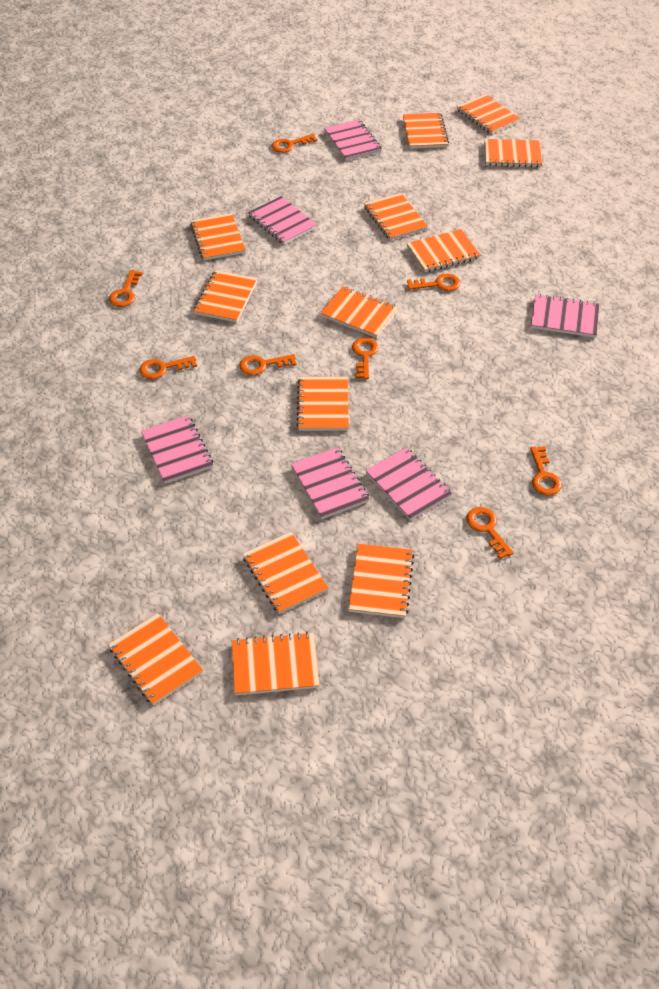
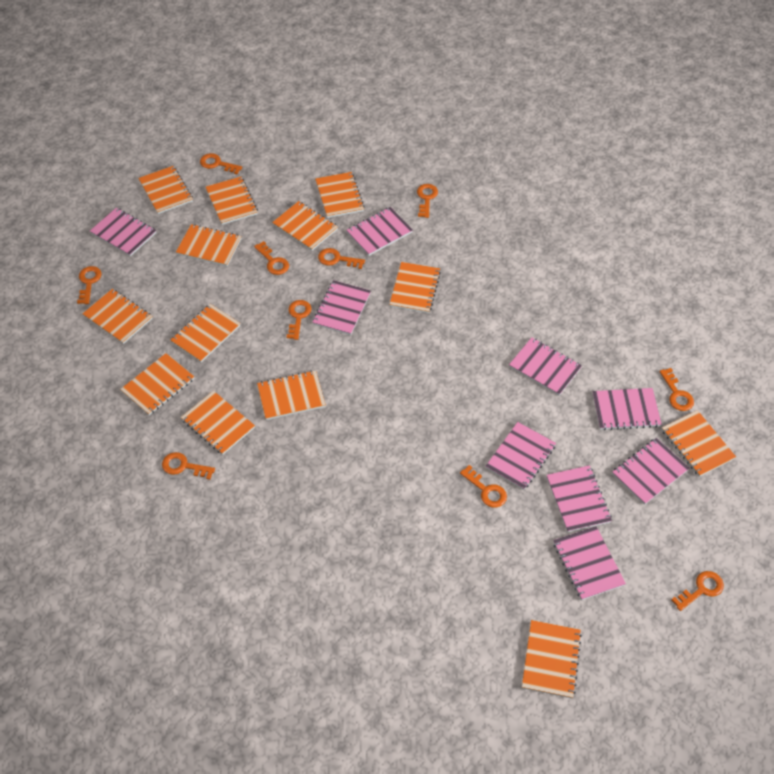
orange key: [109,270,143,307] [139,356,197,379] [239,354,297,376] [272,134,317,153] [352,337,378,379] [407,273,460,291] [466,507,514,559] [530,446,562,496] = 8 -> [77,266,102,304] [162,452,215,480] [200,153,242,174] [254,241,289,275] [287,300,312,340] [318,248,365,269] [417,184,438,218] [460,465,507,508] [660,368,694,411] [672,571,724,611] = 10
pink notebook: [141,415,213,484] [248,196,317,244] [291,447,370,519] [324,119,382,161] [365,447,452,521] [531,294,600,338] = 6 -> [90,208,156,256] [312,280,371,335] [346,207,413,256] [486,422,556,490] [509,337,582,396] [547,465,612,532] [553,526,626,600] [593,388,662,430] [612,438,689,505] = 9

